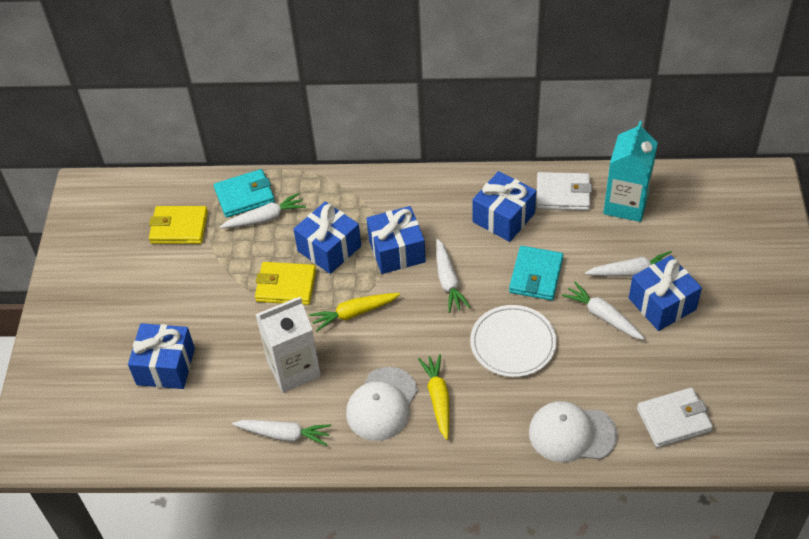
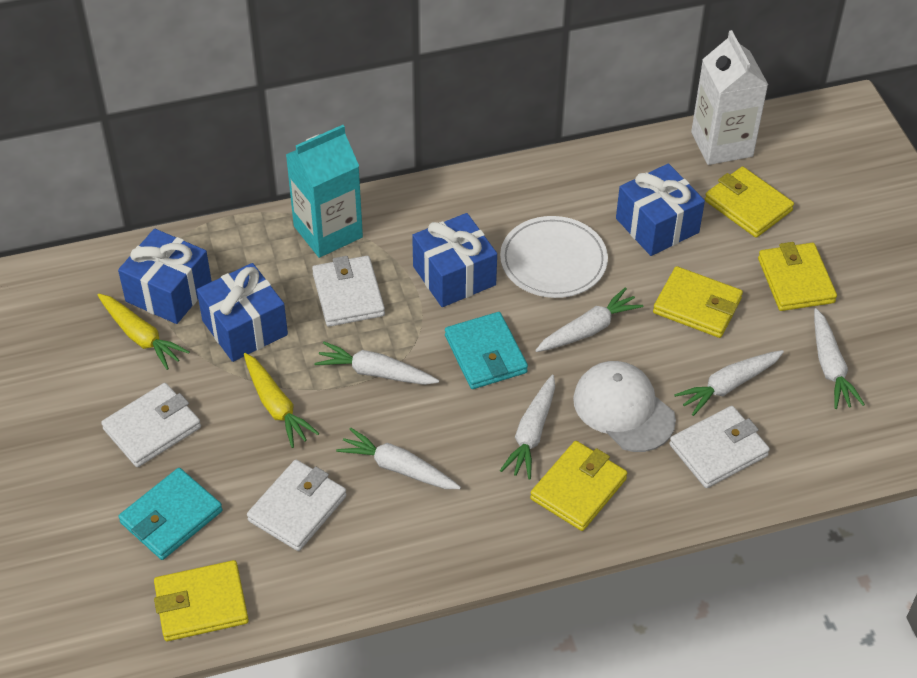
blue gift: [128,323,195,389] [293,202,361,274] [366,206,426,274] [473,171,536,242] [629,255,702,331] = 5 -> [118,229,212,324] [197,263,288,362] [412,213,497,307] [616,163,705,256] = 4
white cap: [346,367,418,441] [529,401,617,462] = 2 -> [573,361,676,452] = 1
white carrot: [220,193,306,228] [232,420,331,446] [436,239,471,313] [562,282,645,340] [585,251,672,277] = 5 -> [314,342,439,385] [336,428,461,489] [500,375,555,480] [535,287,643,352] [674,350,784,416] [814,308,865,409] = 6
white wallet: [537,172,592,211] [637,388,713,448] = 2 -> [101,383,201,467] [247,460,347,551] [312,256,385,327] [669,406,770,488] = 4
yellow wallet: [149,206,208,244] [255,262,316,305] = 2 -> [154,560,249,641] [530,441,627,531] [653,266,743,338] [705,167,794,238] [758,242,837,311] = 5

